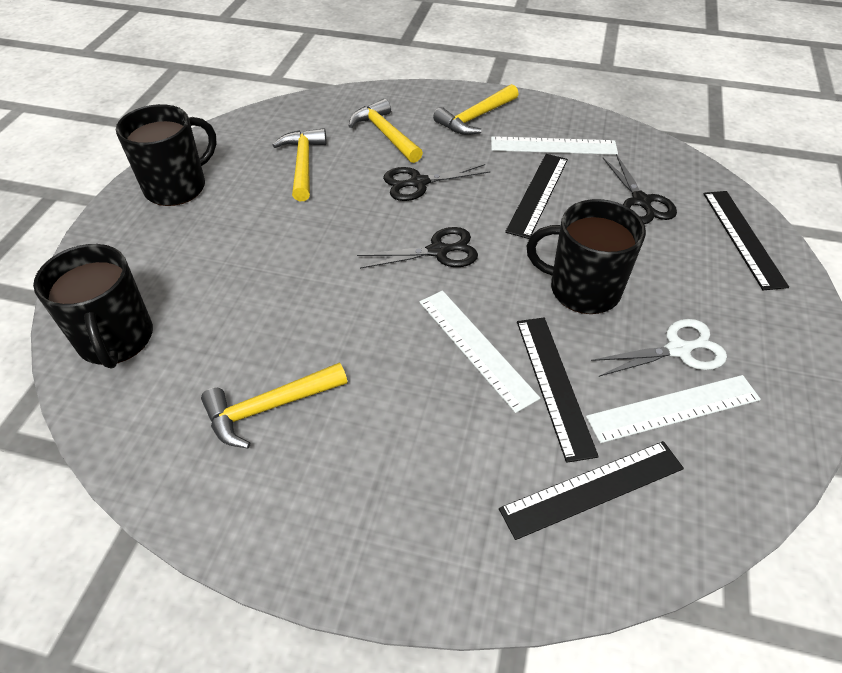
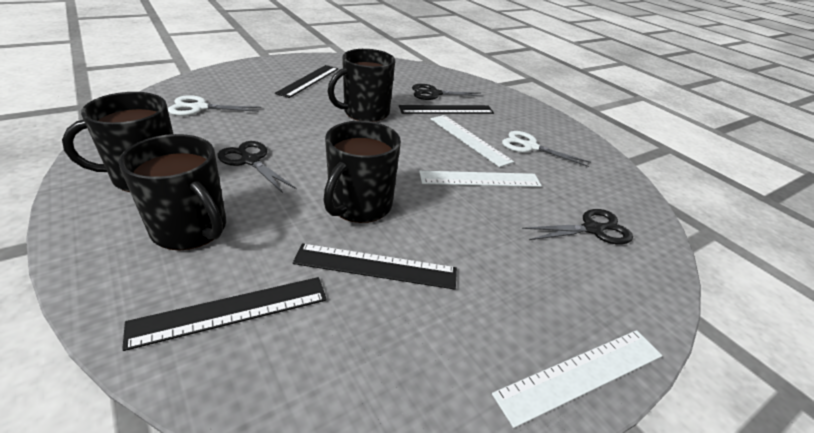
black mug: [33,244,153,368] [116,104,217,206] [526,199,646,314] = 3 -> [62,92,173,192] [119,134,226,250] [323,121,401,223] [328,49,395,122] = 4
white scissors: [591,319,727,377] = 1 -> [168,95,261,116] [502,131,591,167] = 2
yellow hammer: [201,362,347,449] [273,128,327,201] [348,99,423,163] [433,84,519,135] = 4 -> none = 0

